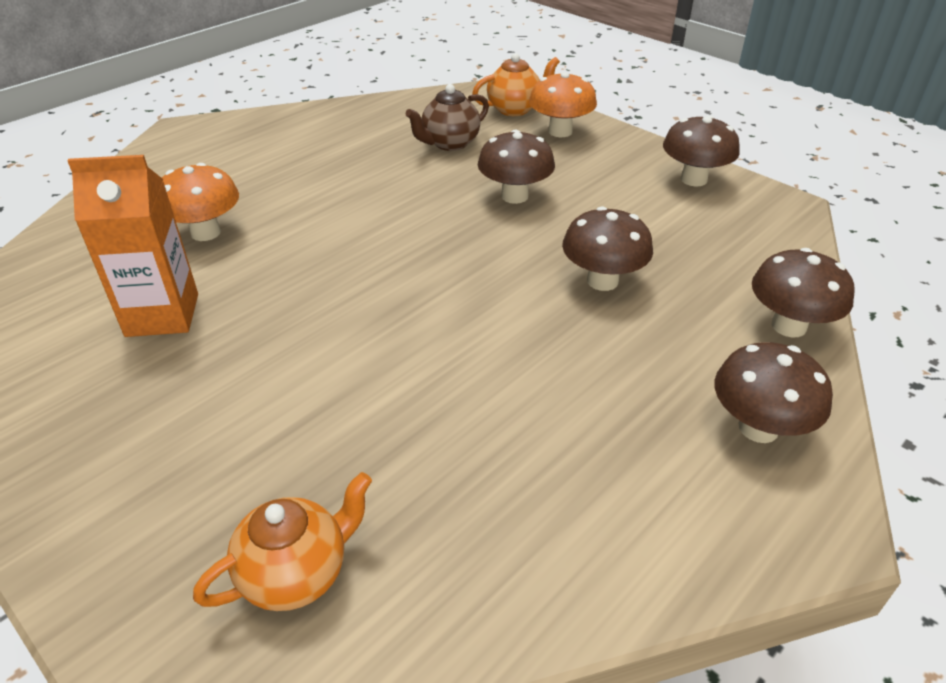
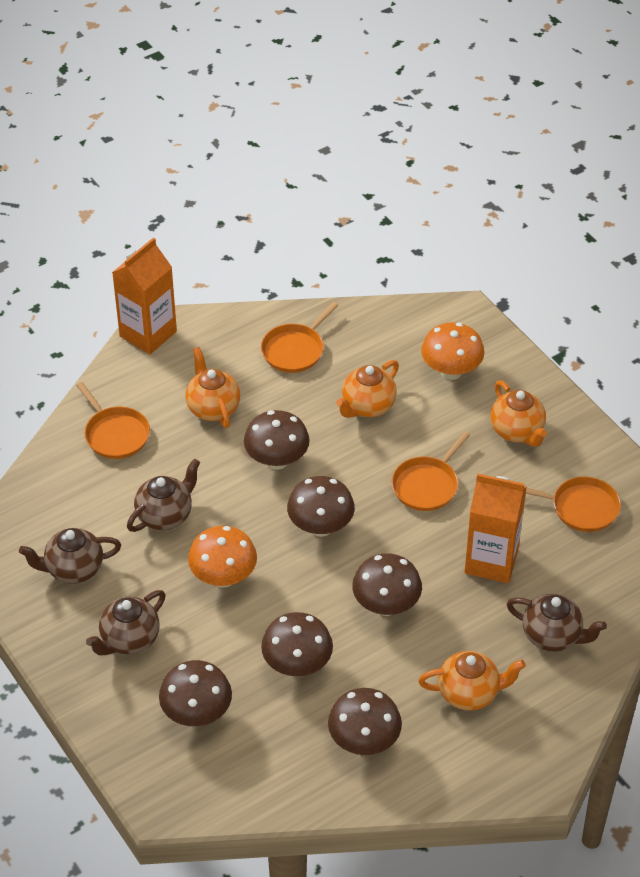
brown mushroom: [478,129,555,204] [562,206,653,291] [663,115,740,186] [715,342,833,443] [752,248,855,338] = 5 -> [159,660,232,726] [244,410,310,470] [261,612,333,676] [287,476,355,537] [328,688,402,755] [352,554,422,616] = 6
brown teapot: [405,84,489,151] = 1 -> [19,528,121,584] [86,590,166,655] [127,459,200,532] [507,594,607,652] = 4
orange carton: [68,155,198,337] = 1 -> [112,237,177,354] [465,474,526,583] = 2
orange pan: none = 0 -> [76,382,150,459] [261,302,338,373] [392,432,470,511] [526,477,621,532] = 4
orange teapot: [193,472,372,611] [472,53,560,116] = 2 -> [186,347,240,428] [336,360,399,418] [418,651,526,711] [490,380,547,447] = 4

